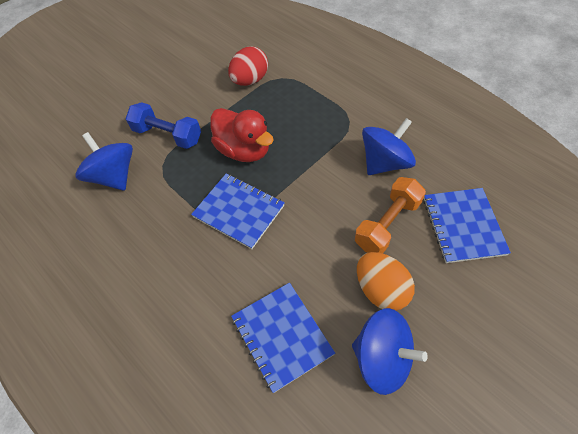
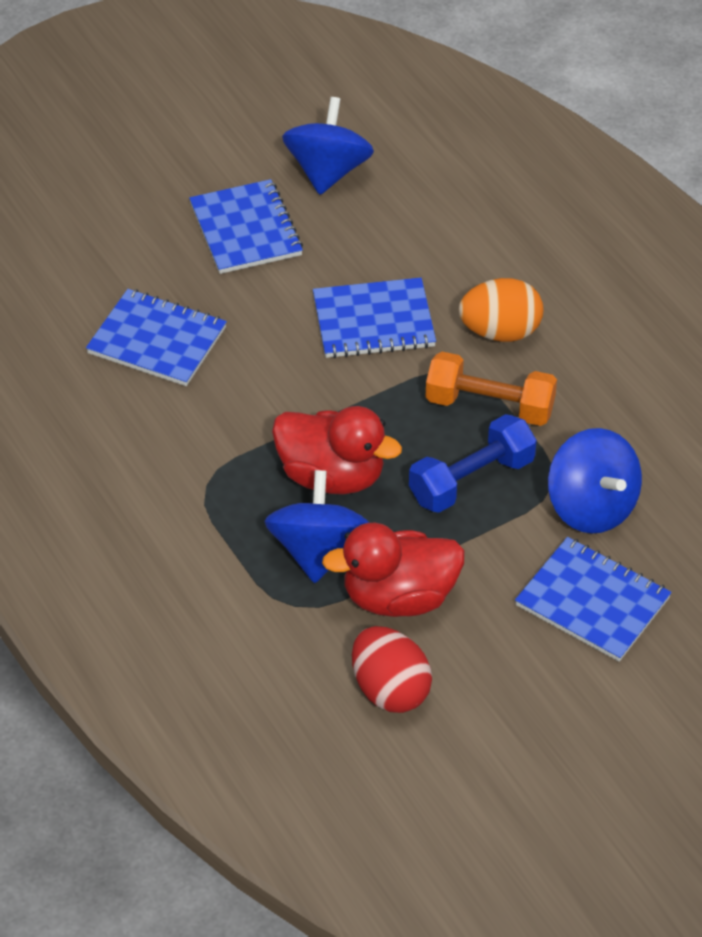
blue notebook: [191,174,285,249] [231,283,335,393] [423,188,511,263] = 3 -> [86,289,227,386] [189,179,303,274] [313,278,436,358] [515,537,672,662] = 4
red duck: [210,108,274,162] = 1 -> [272,406,402,495] [322,523,465,617] = 2

